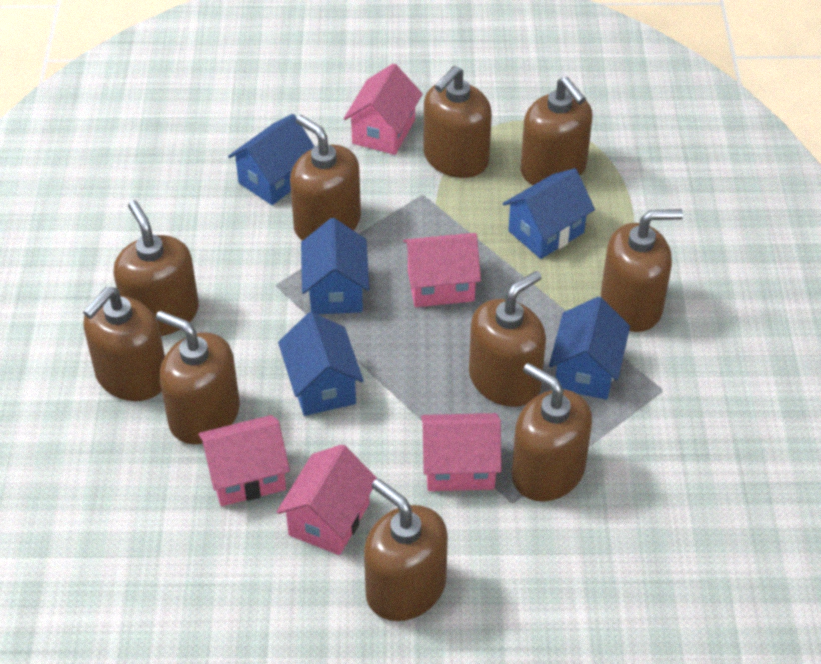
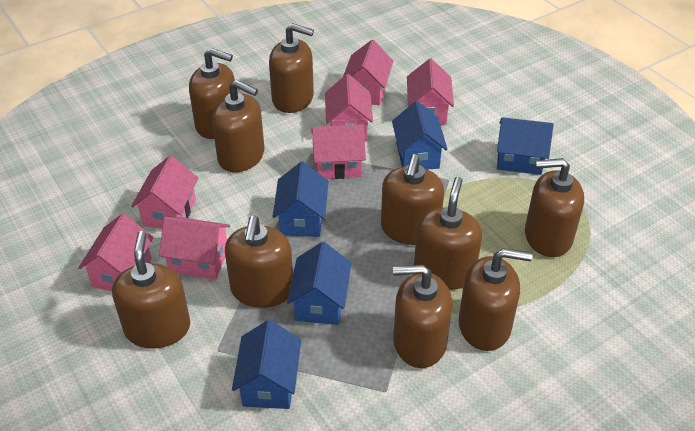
pink house: [198,415,290,506] [277,444,378,555] [344,63,422,155] [403,233,481,307] [421,413,502,491] = 5 -> [78,213,153,291] [131,155,199,229] [159,217,230,280] [311,124,366,179] [325,74,373,141] [343,40,393,105] [407,59,454,125] = 7

